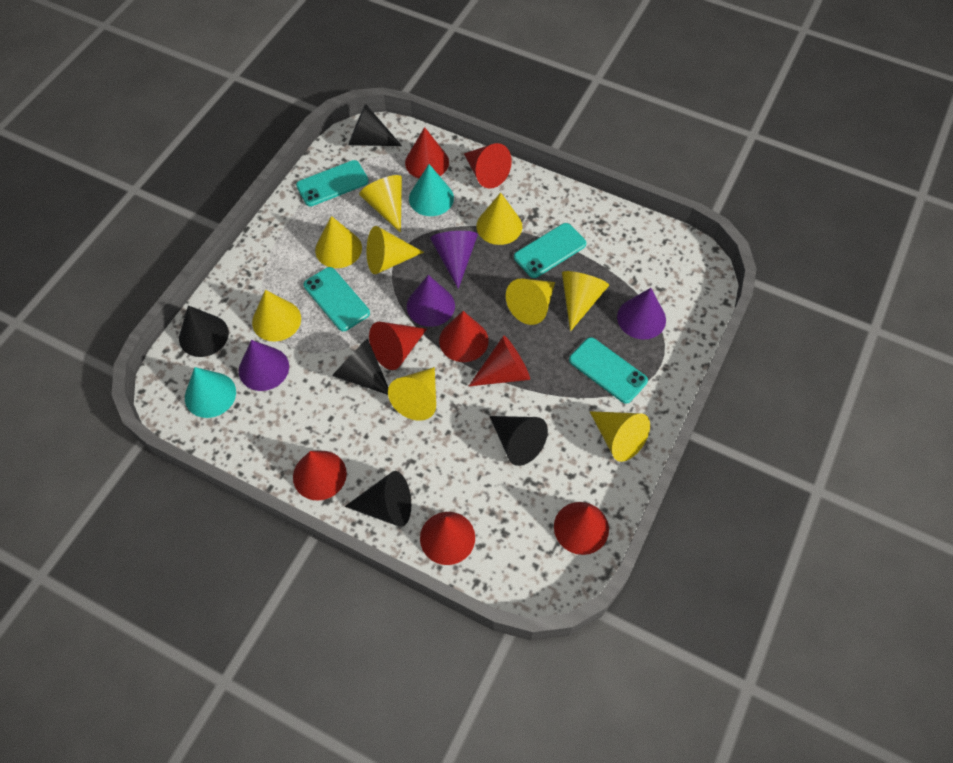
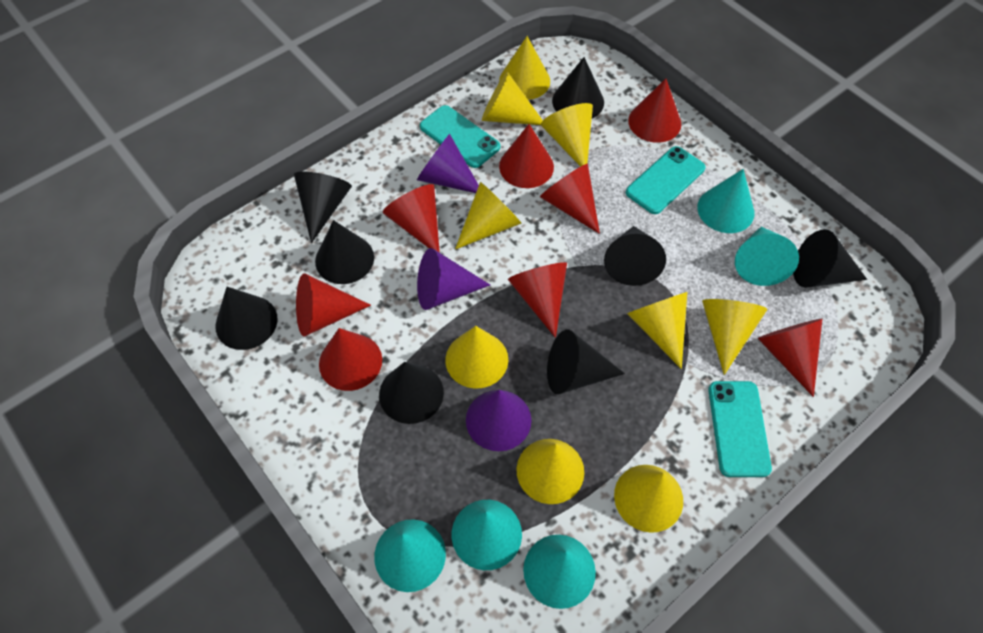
black cone: [179,305,229,357] [332,338,389,395] [345,471,411,527] [348,104,402,146] [490,416,548,466] = 5 -> [215,287,278,350] [294,172,352,243] [315,220,374,284] [379,362,444,424] [547,329,625,394] [552,57,604,119] [604,226,666,286] [793,229,867,287] = 8
purple cone: [239,340,289,391] [407,275,455,327] [430,231,478,289] [617,288,666,339] = 4 -> [417,134,479,193] [417,248,490,310] [466,390,531,451] = 3
turquoise cone: [185,367,236,418] [409,164,454,216] = 2 -> [374,519,446,592] [452,500,522,570] [523,535,596,609] [697,169,755,233] [735,227,799,286] = 5
turquoise phone: [296,160,369,206] [303,267,370,331] [514,223,586,278] [569,337,648,404] = 4 -> [420,105,500,168] [626,146,706,214] [708,381,772,477] = 3

